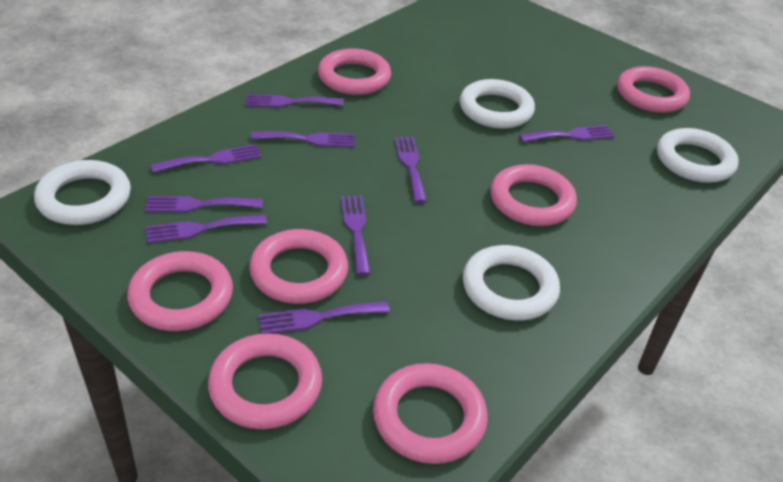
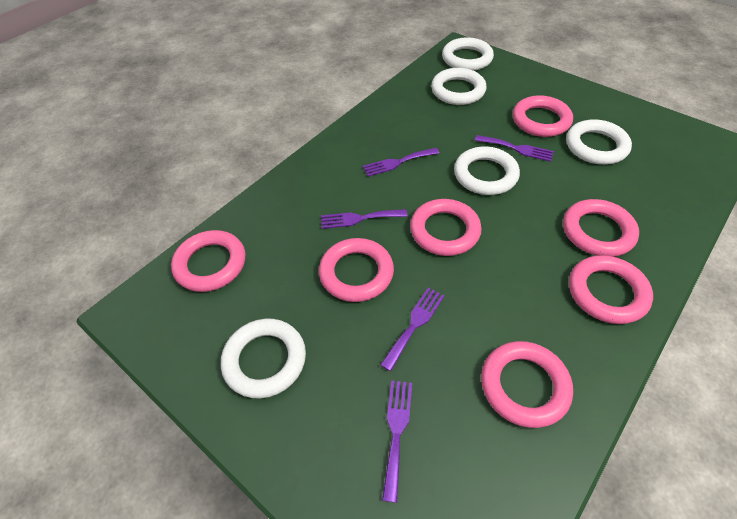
purple fork: [145,196,263,212] [146,215,267,243] [151,144,262,173] [246,94,344,107] [251,131,354,147] [259,301,390,334] [341,195,371,275] [394,137,427,203] [519,125,615,142] = 9 -> [321,209,408,229] [363,148,439,177] [380,287,445,371] [382,380,412,503] [475,135,554,162] = 5
white ring: [34,160,131,225] [460,79,535,129] [463,245,560,321] [657,128,739,183] = 4 -> [221,319,306,398] [431,68,487,105] [442,37,494,71] [454,146,520,195] [566,119,632,165] = 5

